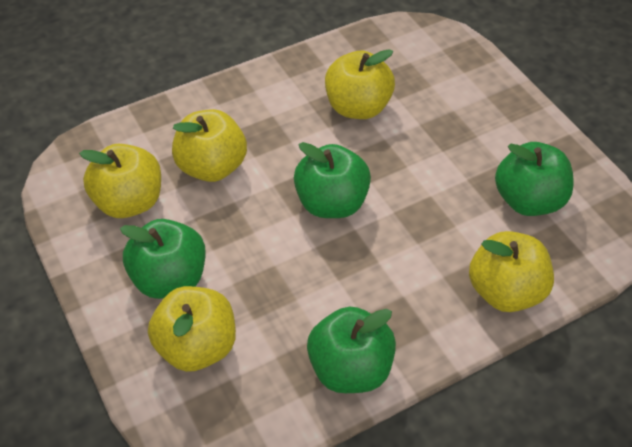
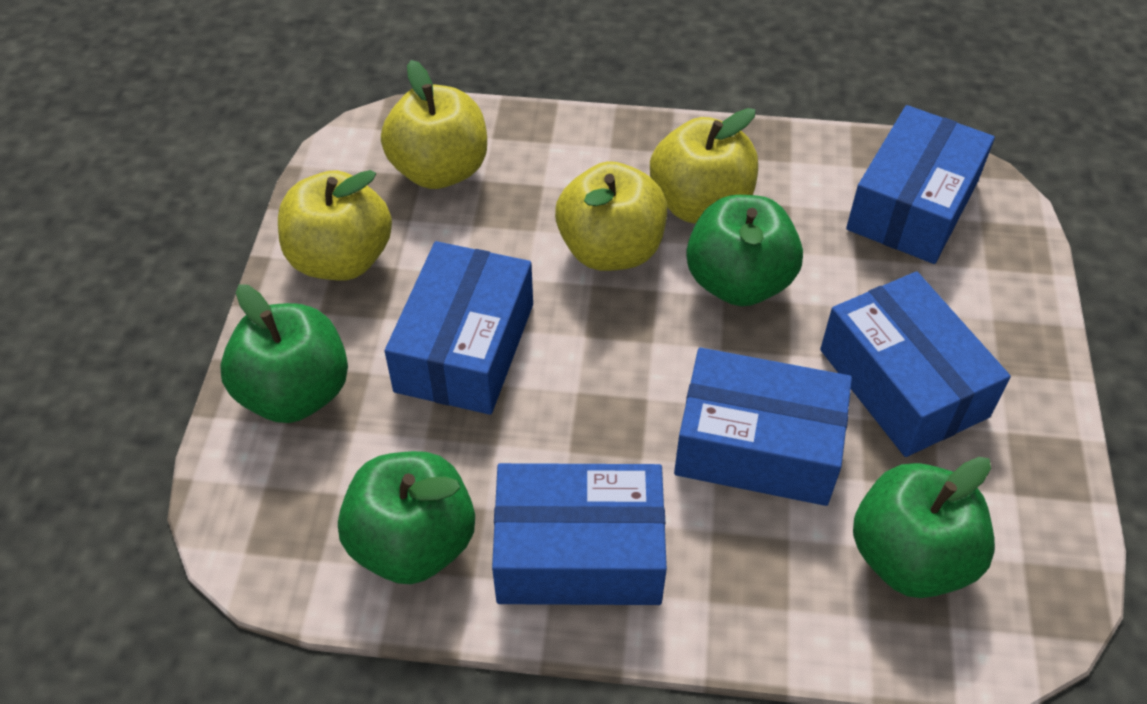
blue box: none = 0 -> [385,241,533,415] [492,463,667,605] [674,348,852,506] [820,272,1011,457] [846,105,995,264] = 5
yellow apple: [79,144,161,218] [148,286,236,372] [172,109,247,182] [325,49,395,119] [469,231,554,312] = 5 -> [278,170,392,281] [381,60,487,189] [555,161,667,271] [650,108,758,223] = 4

